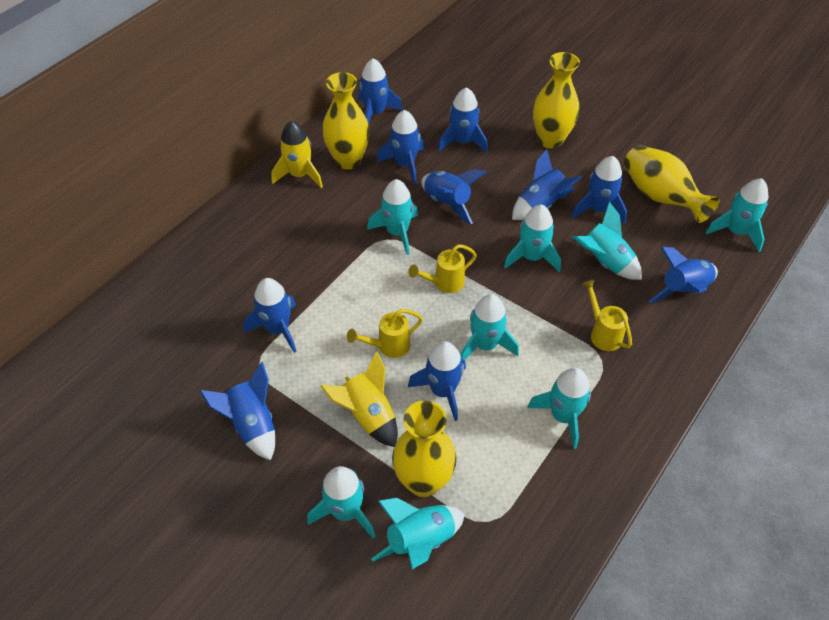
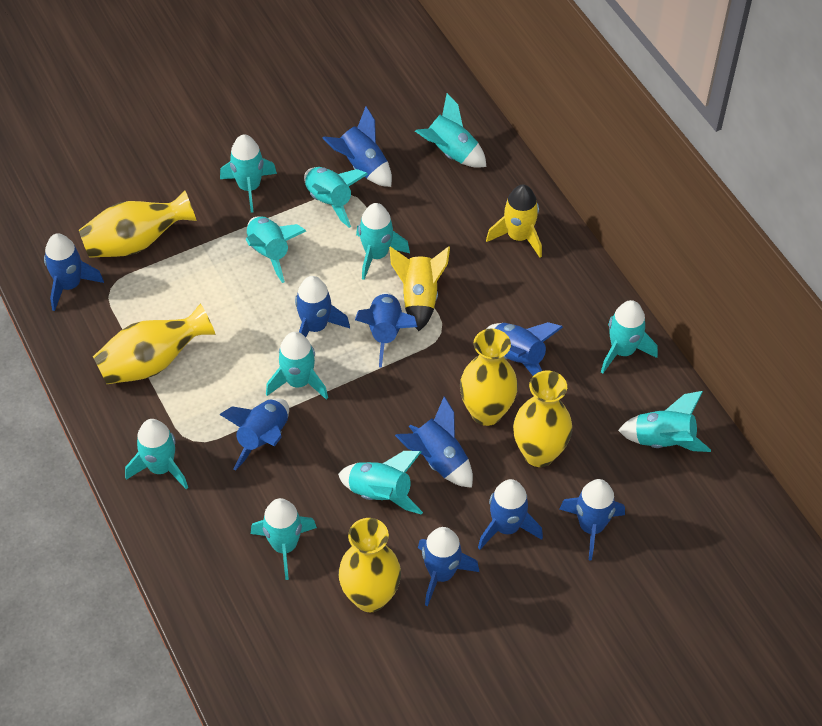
turquoise rocket: [307,466,375,538] [367,179,418,255] [371,498,465,569] [460,294,519,360] [504,205,561,272] [527,368,591,449] [572,202,642,280] [706,178,769,252] = 8 -> [125,419,188,489] [220,135,277,213] [246,216,306,283] [251,498,317,580] [266,332,328,400] [304,167,368,228] [338,451,423,515] [356,203,410,280] [415,93,487,168] [601,300,658,373] [618,391,711,452] = 11
yellow vase: [322,72,370,169] [392,400,457,497] [533,52,580,149] [624,145,719,223] = 4 -> [79,191,197,258] [93,304,215,384] [338,518,401,612] [460,329,518,426] [513,371,572,467] = 5
yellow watering can: [347,309,423,358] [408,244,477,293] [582,279,632,351] = 3 -> none = 0

